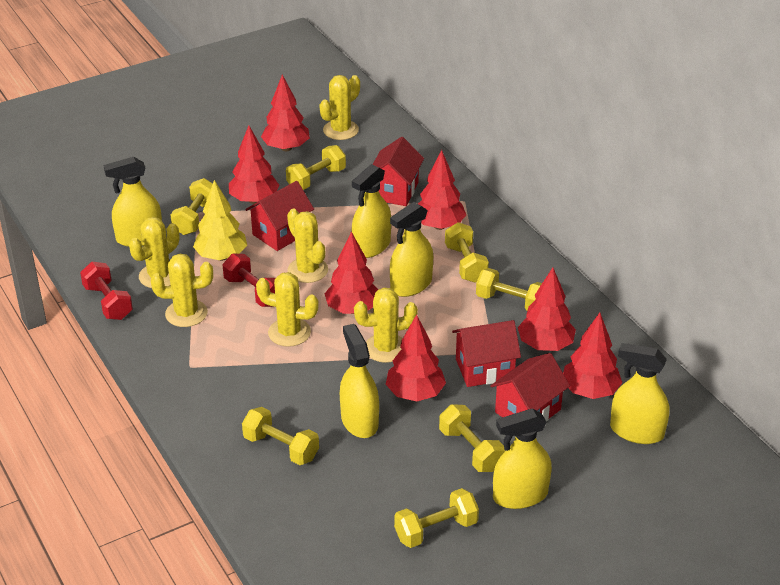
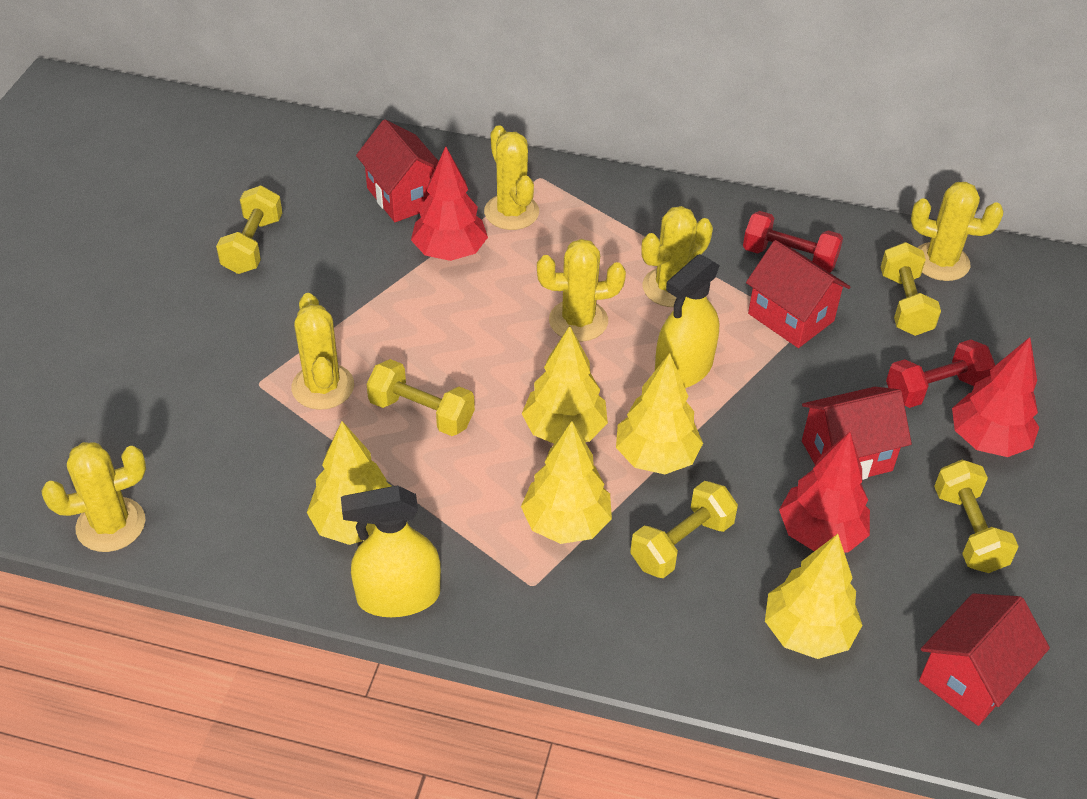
red tree: [229,126,280,204] [261,75,310,151] [325,232,379,314] [386,314,446,401] [418,150,466,230] [518,267,576,351] [563,313,622,399] = 7 -> [411,146,488,261] [779,432,870,553] [952,337,1039,457] = 3
yellow dumbbell: [170,178,213,235] [242,407,319,465] [286,145,346,190] [394,488,479,548] [439,404,505,472] [445,222,489,283] [476,268,542,311] = 7 -> [216,186,282,274] [367,359,475,436] [630,481,738,578] [881,242,941,336] [934,460,1019,573] = 5
yellow spray bottle: [103,157,162,247] [340,324,379,438] [351,164,391,258] [390,202,433,297] [493,408,552,509] [610,343,670,444] = 6 -> [341,486,441,617] [655,254,720,388] = 2
yellow tree: [193,180,247,261] = 1 -> [307,421,392,545] [521,421,612,544] [522,326,608,444] [616,353,703,474] [765,534,862,659] = 5

